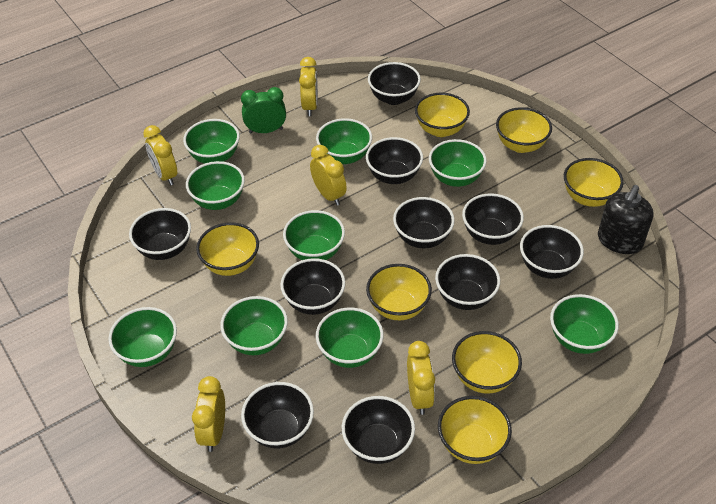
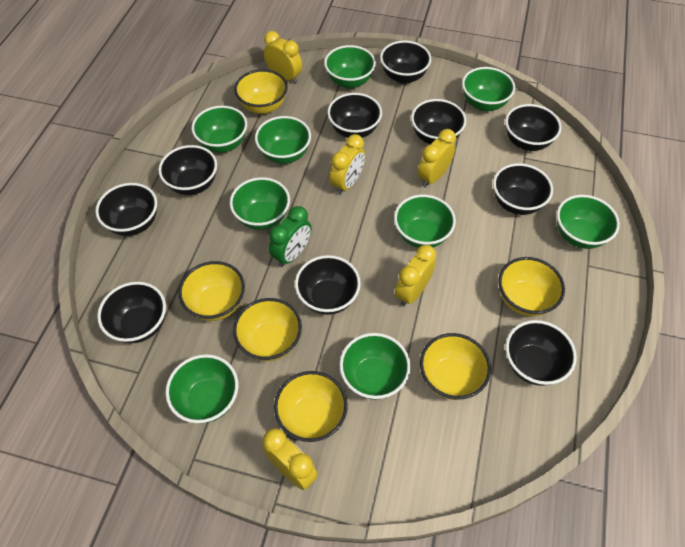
black soap dispenser: [598,185,654,254] = 1 -> none = 0
yellow bowl: [196,222,259,276] [366,264,432,320] [415,93,470,137] [438,396,512,464] [452,331,522,394] [496,107,552,153] [564,158,624,207] = 7 -> [178,261,245,321] [233,298,302,361] [234,69,288,114] [274,371,348,442] [420,333,491,400] [498,257,565,316] = 6

